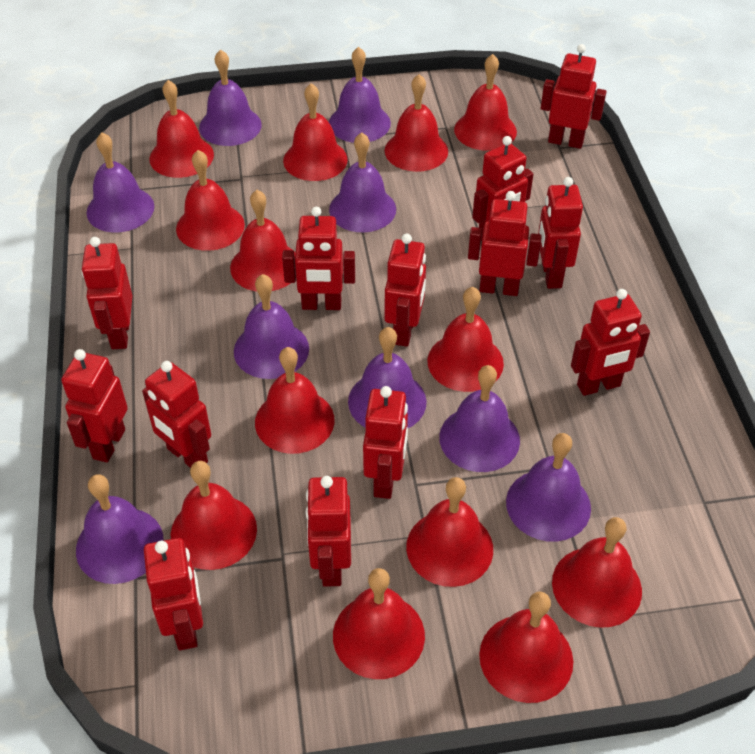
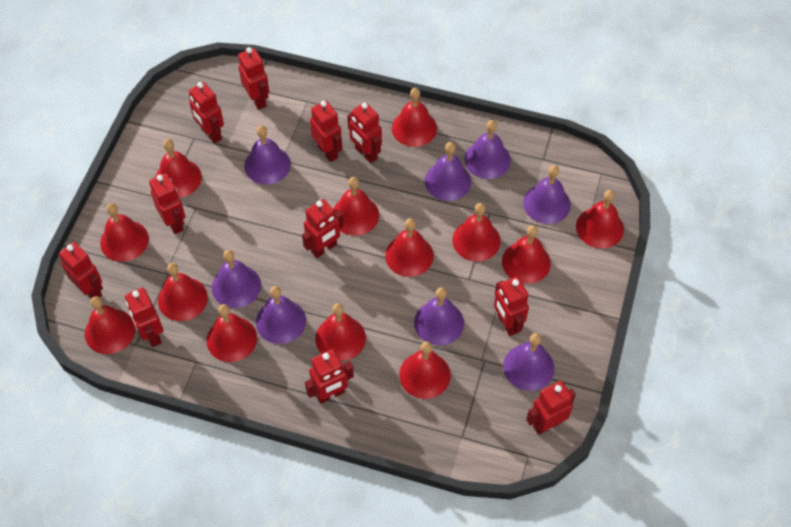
purple bell: [76,474,164,584] [86,133,154,233] [199,49,262,146] [234,274,309,379] [329,47,391,143] [329,132,396,232] [348,327,427,428] [439,365,520,472] [506,433,591,542] = 9 -> [212,250,261,308] [244,125,291,185] [256,286,306,344] [414,287,464,345] [425,142,471,201] [465,120,511,179] [503,333,554,391] [523,165,571,224] = 8
red robot: [61,349,128,462] [82,237,132,349] [142,361,211,468] [144,538,203,651] [282,207,355,310] [306,476,351,587] [363,386,408,499] [384,234,426,347] [468,191,542,296] [472,136,533,241] [538,177,583,289] [541,44,607,149] [571,289,650,396] = 13 -> [59,242,103,298] [125,288,163,347] [149,173,185,234] [189,82,224,144] [238,47,269,110] [302,199,344,258] [305,349,354,404] [310,101,342,162] [347,102,382,163] [494,277,529,336] [526,381,576,435] = 11

